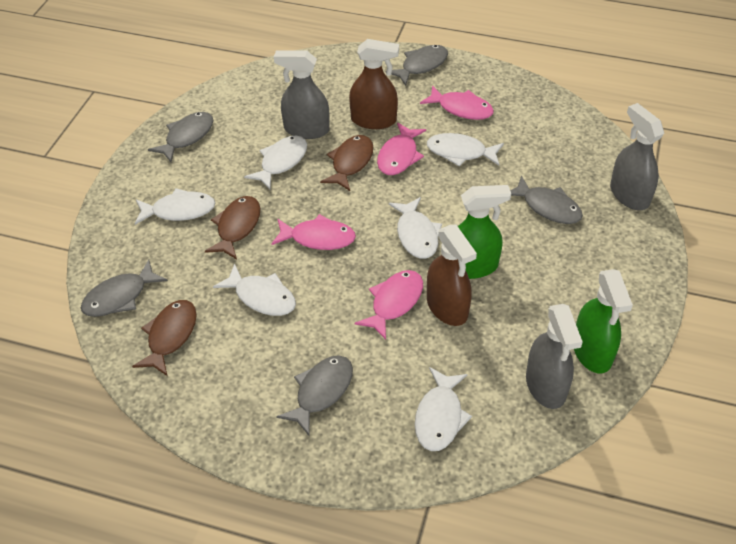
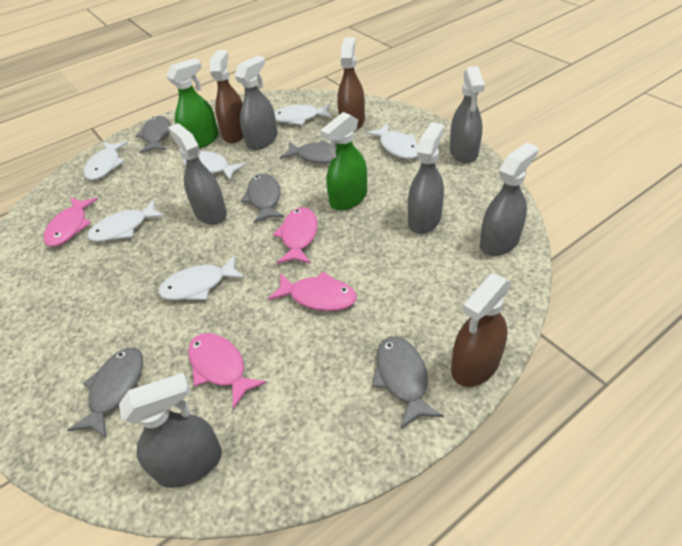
brown fish: [132,300,197,376] [205,196,260,260] [320,135,374,191] = 3 -> none = 0
brown spray bottle: [349,39,399,129] [427,225,477,326] = 2 -> [210,50,244,143] [337,37,365,131] [451,273,512,387] = 3
grey spray bottle: [274,50,329,139] [526,304,582,409] [610,103,664,210] = 3 -> [119,372,222,488] [168,123,227,225] [235,56,278,150] [408,122,444,234] [450,66,485,164] [480,143,538,256] = 6

